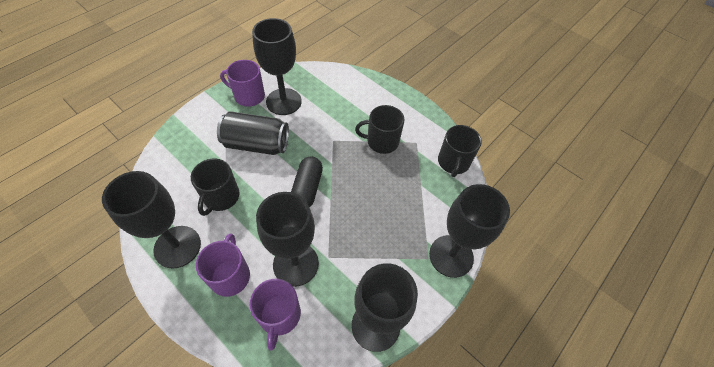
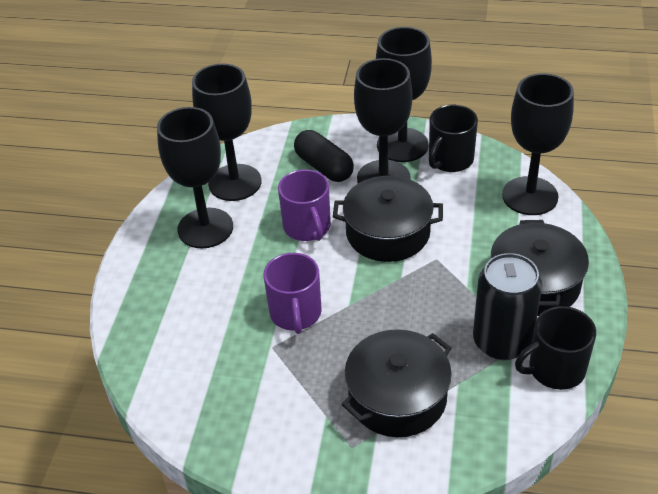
black mug: [191,159,240,216] [355,105,404,154] [438,125,482,177] = 3 -> [429,105,478,172] [515,306,596,390] = 2
black pot: none = 0 -> [333,176,443,262] [341,329,452,437] [491,220,589,316] = 3
purple mug: [196,233,250,297] [220,60,265,107] [250,279,301,350] = 3 -> [263,253,321,334] [278,169,331,241] = 2

